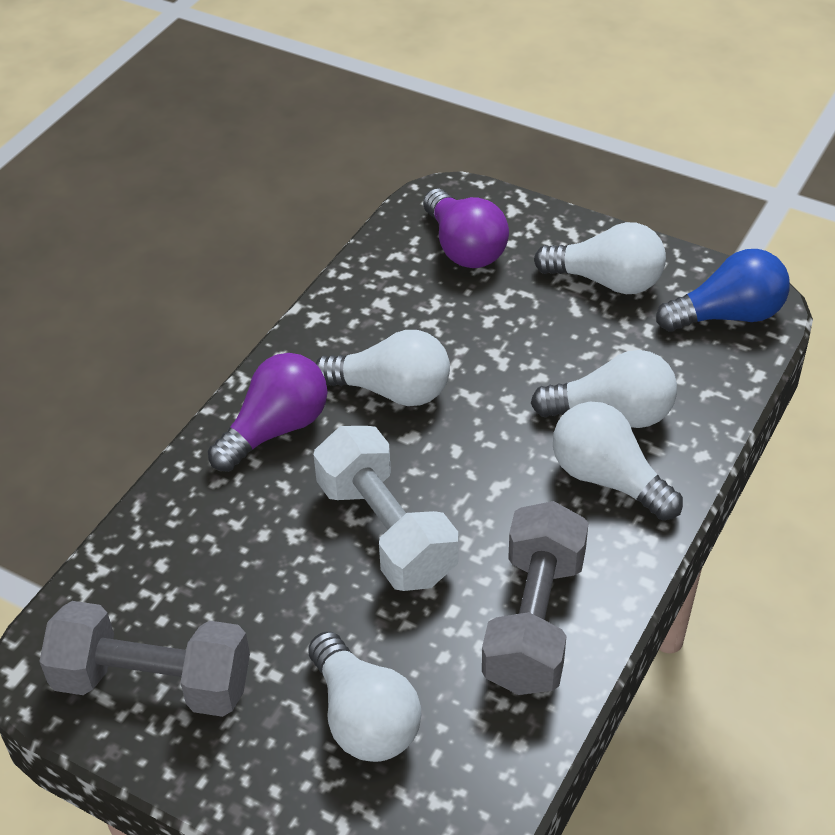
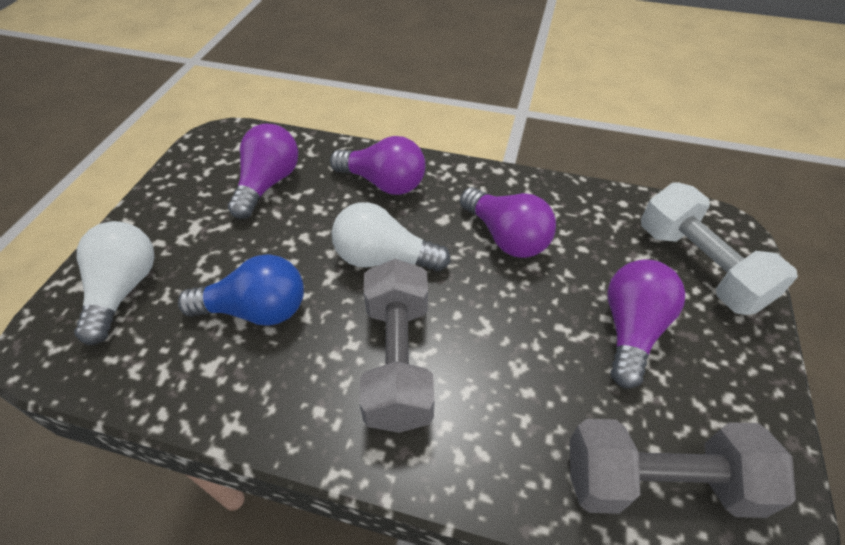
purple light bulb: [208,353,327,472] [423,189,509,268] = 2 -> [228,123,298,219] [330,136,425,195] [460,187,556,258] [608,259,685,389] = 4
white light bulb: [308,631,421,762] [315,330,450,406] [531,350,677,428] [534,222,666,294] [553,402,683,521] = 5 -> [74,221,154,345] [332,202,451,271] = 2

